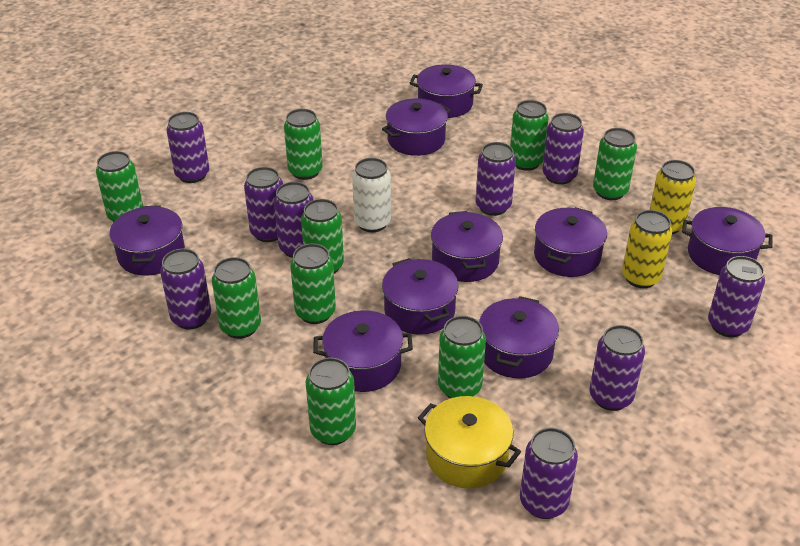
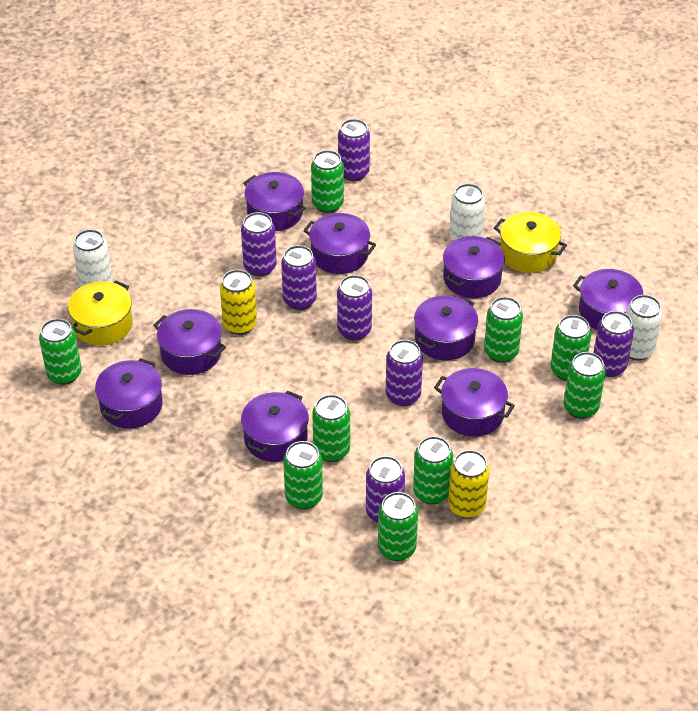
purple can: [160,249,211,329] [166,112,209,183] [244,167,283,242] [274,182,314,258] [476,142,516,216] [520,428,578,519] [543,113,584,184] [589,325,645,411] [708,256,765,337] = 9 -> [241,212,277,276] [281,245,317,310] [337,275,372,340] [338,119,370,181] [366,456,405,523] [386,340,423,406] [594,311,634,377] = 7
white can: [352,158,391,233] = 1 -> [73,229,112,287] [450,184,485,241] [626,295,662,360] = 3
yellow pot: [418,396,521,489] = 1 -> [68,280,133,346] [494,212,567,273] = 2

